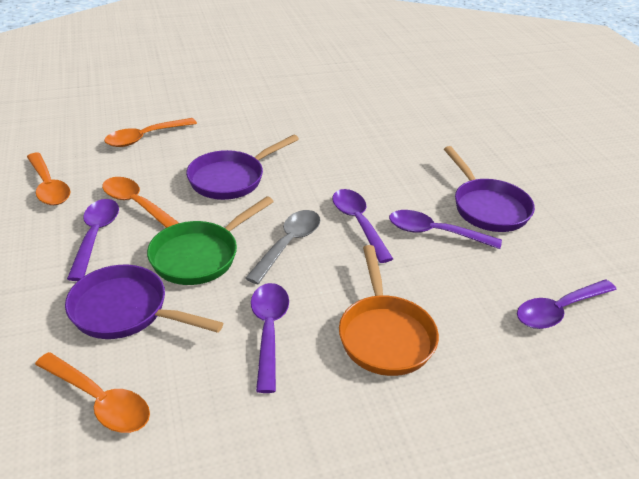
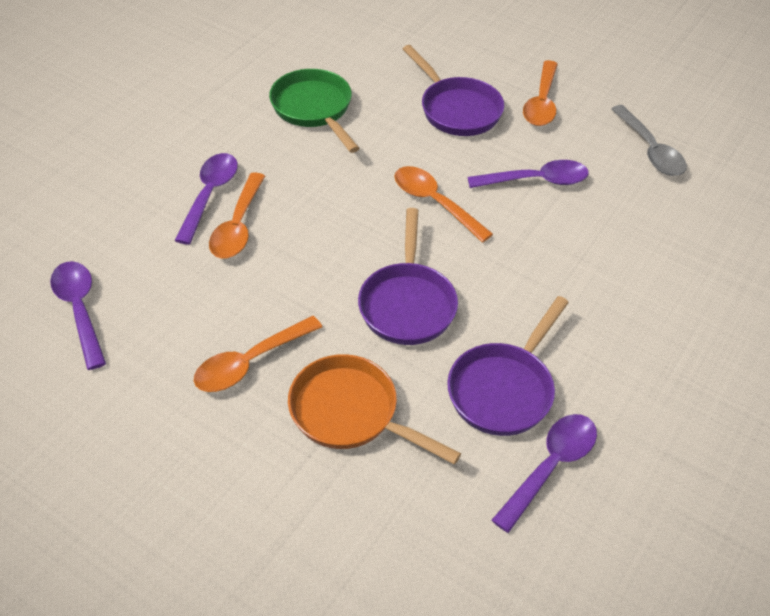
purple spoon: [67,199,119,281] [251,283,289,393] [332,189,393,263] [389,210,502,249] [517,280,617,329] = 5 -> [50,261,106,370] [174,153,238,245] [468,160,589,188] [492,414,597,533] = 4

